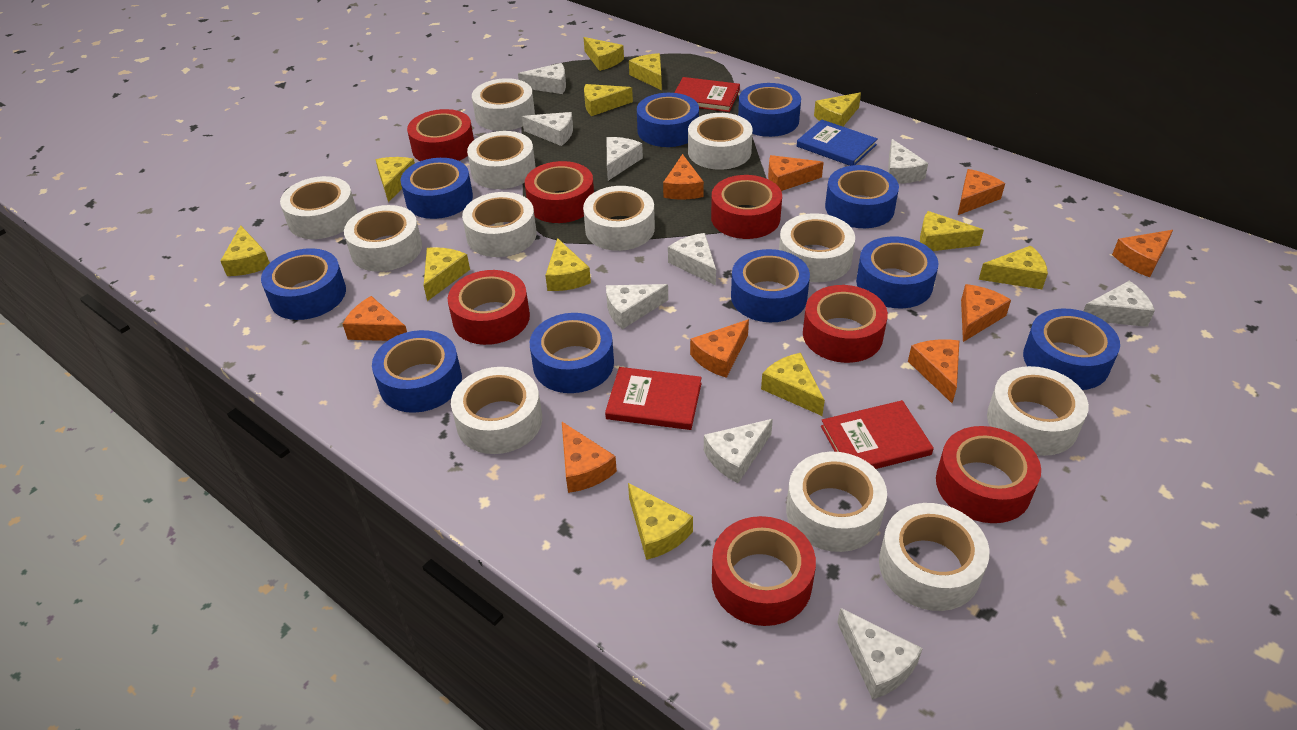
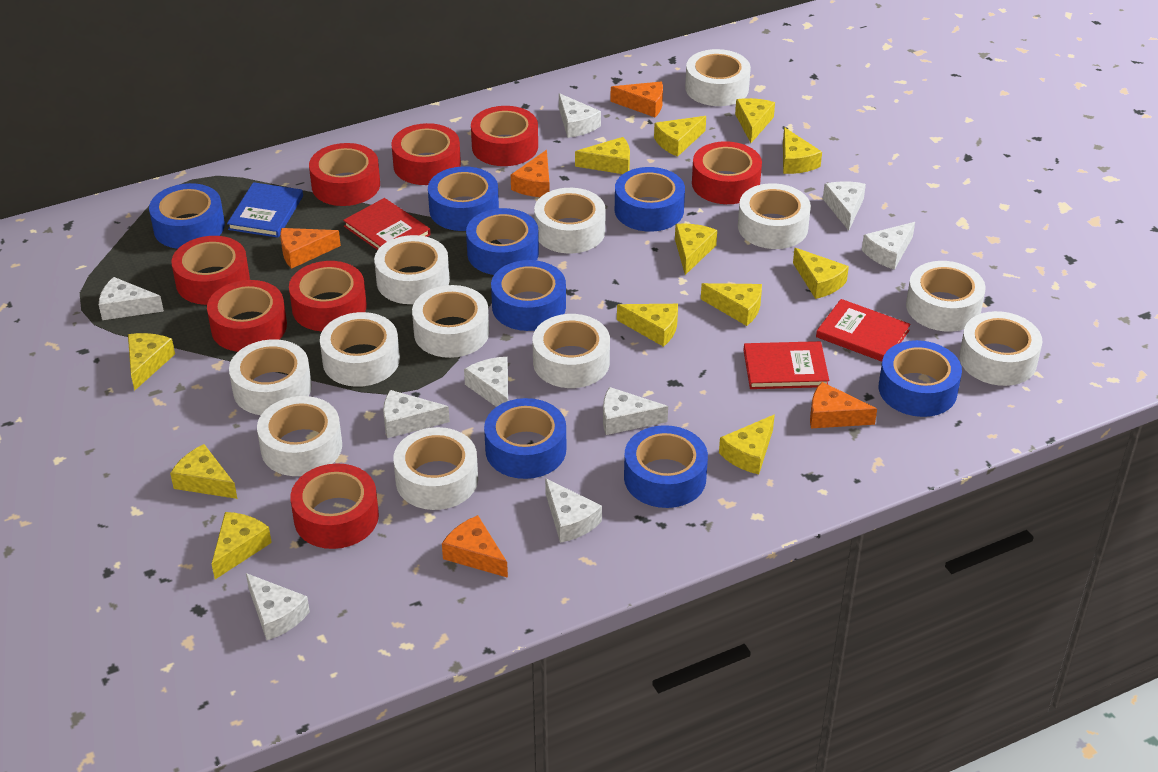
blue tape: [261,248,346,320] [372,330,462,413] [400,158,473,219] [530,313,614,393] [637,93,699,147] [731,249,810,322] [738,83,801,137] [825,165,899,228] [856,236,938,308] [1023,308,1120,390] = 10 -> [149,183,225,249] [428,166,499,231] [466,208,539,275] [484,398,566,479] [491,260,566,331] [615,167,685,232] [624,425,708,508] [879,340,962,417] = 8
orange cheese: [343,296,407,341] [562,422,617,493] [663,154,704,199] [690,319,749,378] [768,155,824,191] [908,339,959,403] [958,169,1005,215] [961,284,1011,342] [1112,230,1173,277] = 9 -> [280,228,341,269] [442,515,508,578] [511,150,550,197] [610,82,663,117] [810,382,877,428] = 5
red tape: [407,109,474,161] [448,270,530,345] [525,161,594,223] [711,175,782,239] [712,516,816,626] [803,285,888,363] [936,426,1041,523] = 7 -> [172,236,250,305] [207,280,287,352] [289,261,367,331] [290,463,379,549] [309,143,380,206] [391,123,461,185] [471,106,538,166] [692,141,762,204] = 8

